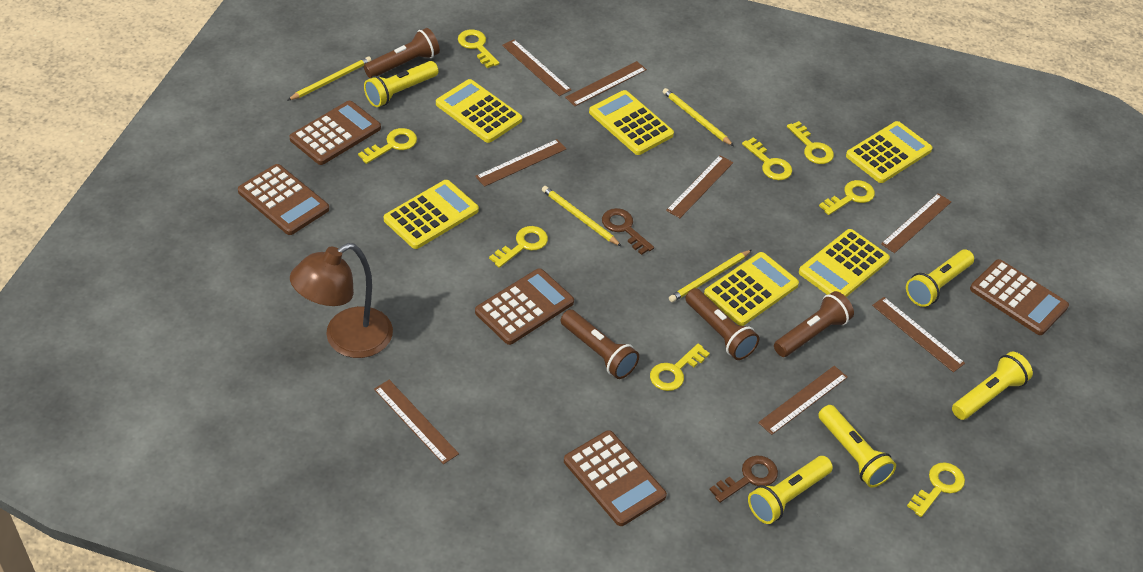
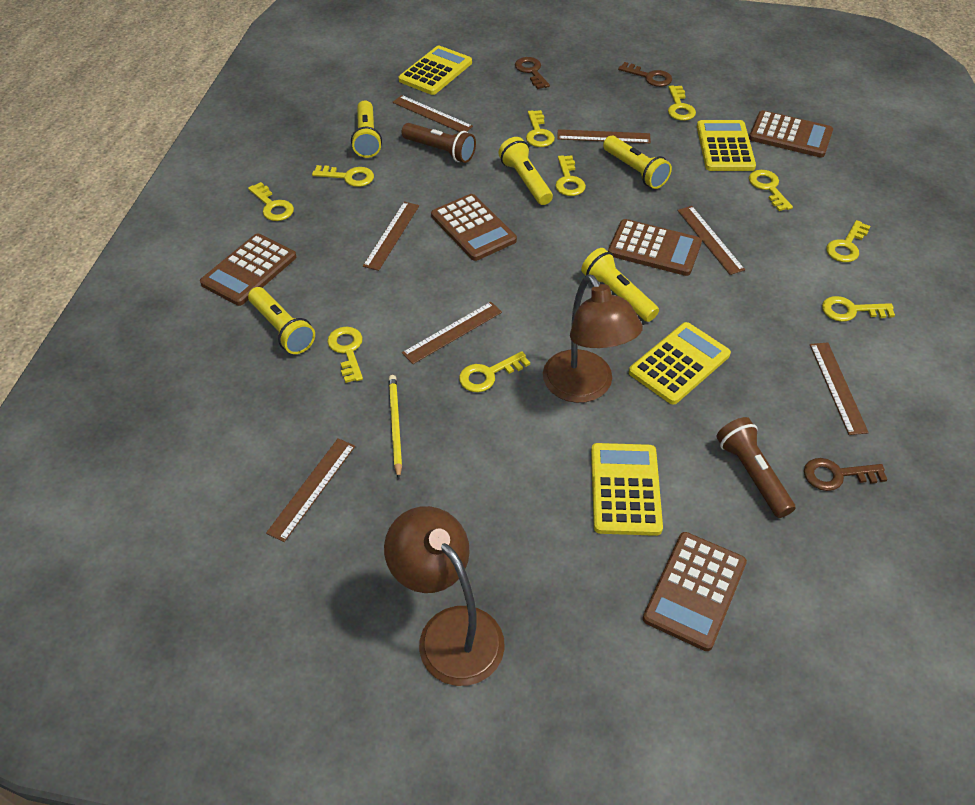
brown flashlight: [364,28,440,78] [561,310,639,379] [685,288,759,360] [774,291,854,357] = 4 -> [402,123,476,163] [716,417,795,518] = 2
brown key: [602,208,654,255] [710,455,778,503] = 2 -> [515,57,550,89] [618,62,672,87] [804,458,887,491] = 3
brown lamp: [290,243,393,358] = 1 -> [384,506,505,686] [543,274,643,403] = 2
brown ruler: [374,380,459,464] [475,139,566,187] [502,39,571,96] [565,61,647,106] [666,155,733,218] [758,366,848,435] [872,297,965,372] [881,193,951,253] = 8 -> [266,438,355,542] [363,202,419,271] [393,95,473,132] [402,302,502,364] [557,129,651,143] [677,206,745,275] [810,343,869,435] = 7
yellow calculator: [384,180,479,249] [436,79,522,143] [589,90,674,155] [704,252,799,326] [799,229,890,297] [846,121,933,183] = 6 -> [399,46,472,95] [591,443,663,536] [629,322,731,405] [697,120,756,171] = 4
yellow key: [358,128,417,164] [458,29,500,68] [489,226,548,268] [650,344,710,391] [742,137,792,180] [787,121,834,164] [819,180,875,215] [907,462,965,517] = 8 -> [248,182,294,221] [312,165,374,187] [327,327,363,383] [459,351,530,392] [526,110,555,147] [555,155,586,196] [668,85,696,121] [749,170,793,211] [822,296,895,322] [826,220,871,262] = 10
yellow pencil: [287,56,372,101] [542,186,622,247] [663,88,734,146] [669,250,752,302] = 4 -> [389,375,402,479] = 1

